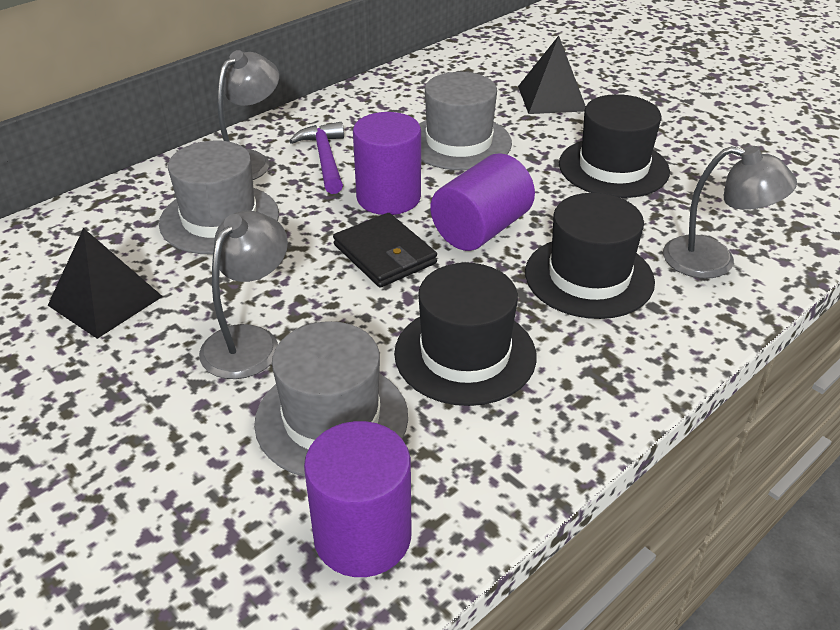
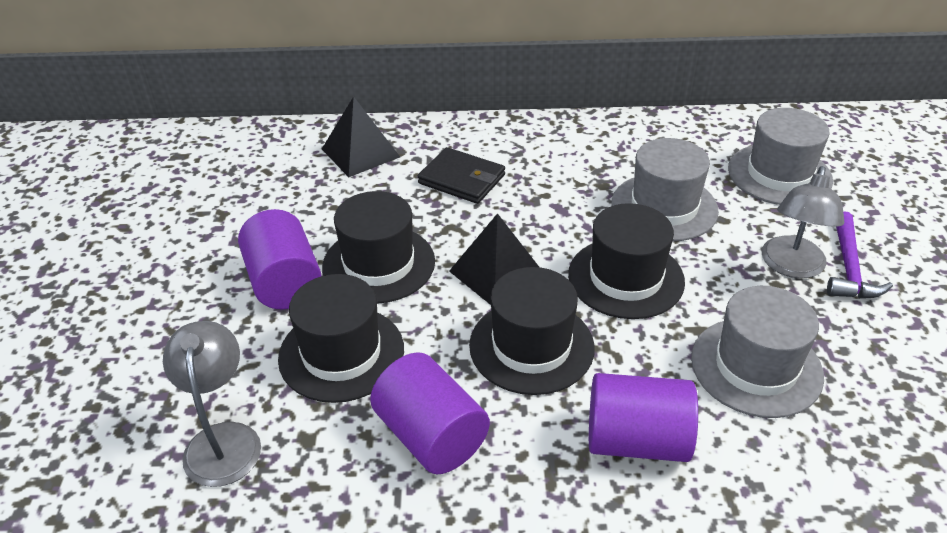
black hat: [394,263,537,406] [525,193,655,319] [559,94,670,198] = 3 -> [278,274,404,403] [322,191,435,304] [469,267,595,395] [568,203,685,319] = 4
grey lamp: [199,210,288,379] [217,50,279,180] [663,146,797,279] = 3 -> [163,321,261,487] [762,166,844,278] = 2

